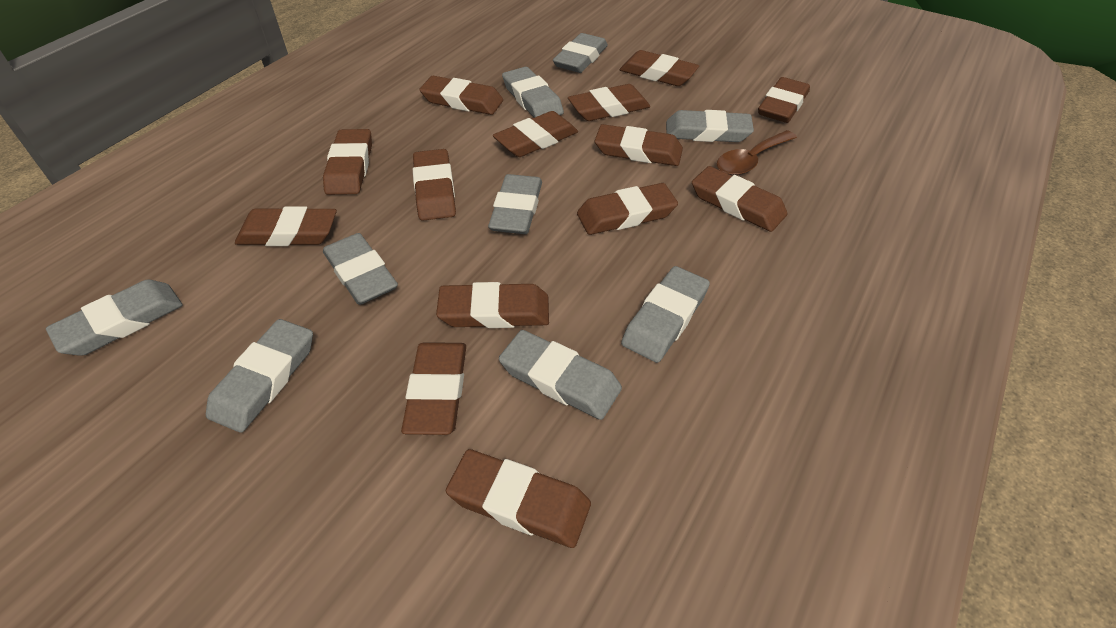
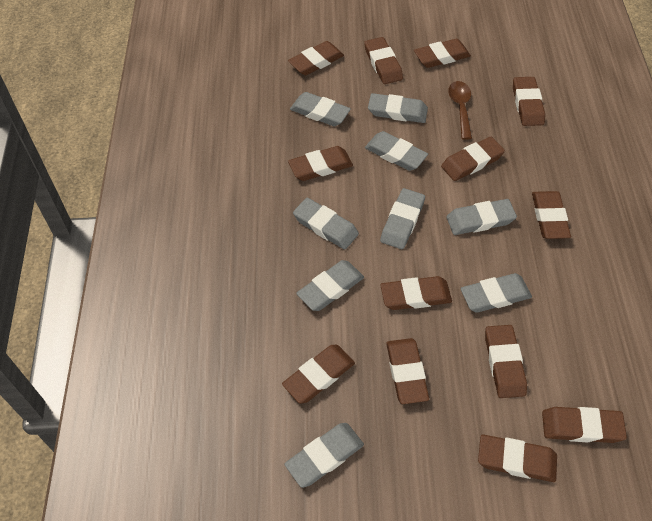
brown eraser: [235,206,337,246] [323,129,372,195] [401,342,466,435] [413,149,456,221] [419,76,503,115] [436,282,549,328] [446,449,591,548] [493,111,578,157] [568,84,650,121] [577,183,678,235] [594,124,683,166] [620,50,699,86] [692,166,787,232] [758,77,810,123] = 14 -> [282,345,355,404] [288,41,344,75] [288,146,353,181] [364,37,403,84] [380,276,452,310] [386,338,429,404] [414,39,471,68] [441,137,505,181] [478,434,557,482] [485,325,527,398] [513,77,545,126] [532,191,571,239] [542,407,627,443] = 13

